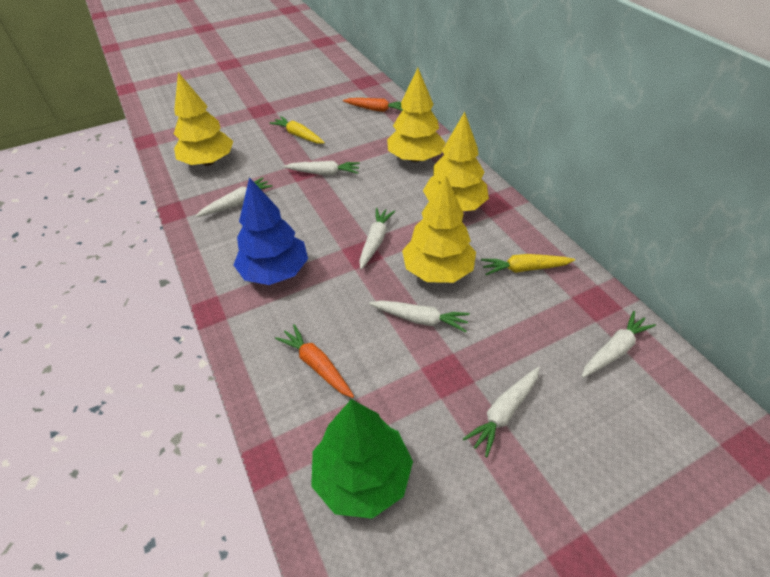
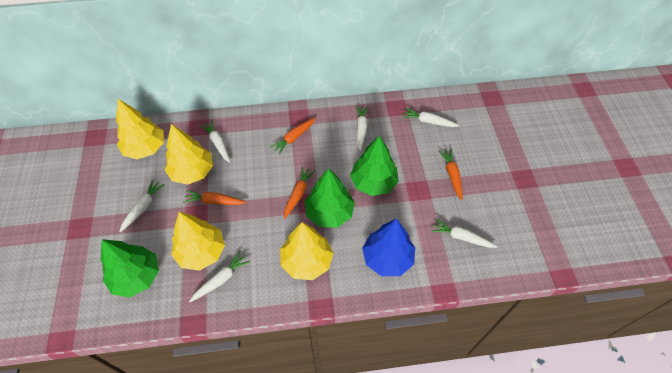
green tree: [311,399,413,519] = 1 -> [100,239,159,297] [305,168,355,227] [350,135,399,196] = 3
orange carrot: [275,324,354,398] [343,98,403,112] = 2 -> [183,190,246,205] [270,117,316,155] [284,166,315,219] [439,149,463,200] = 4
yellow carrot: [269,116,325,144] [481,254,575,275] = 2 -> none = 0

